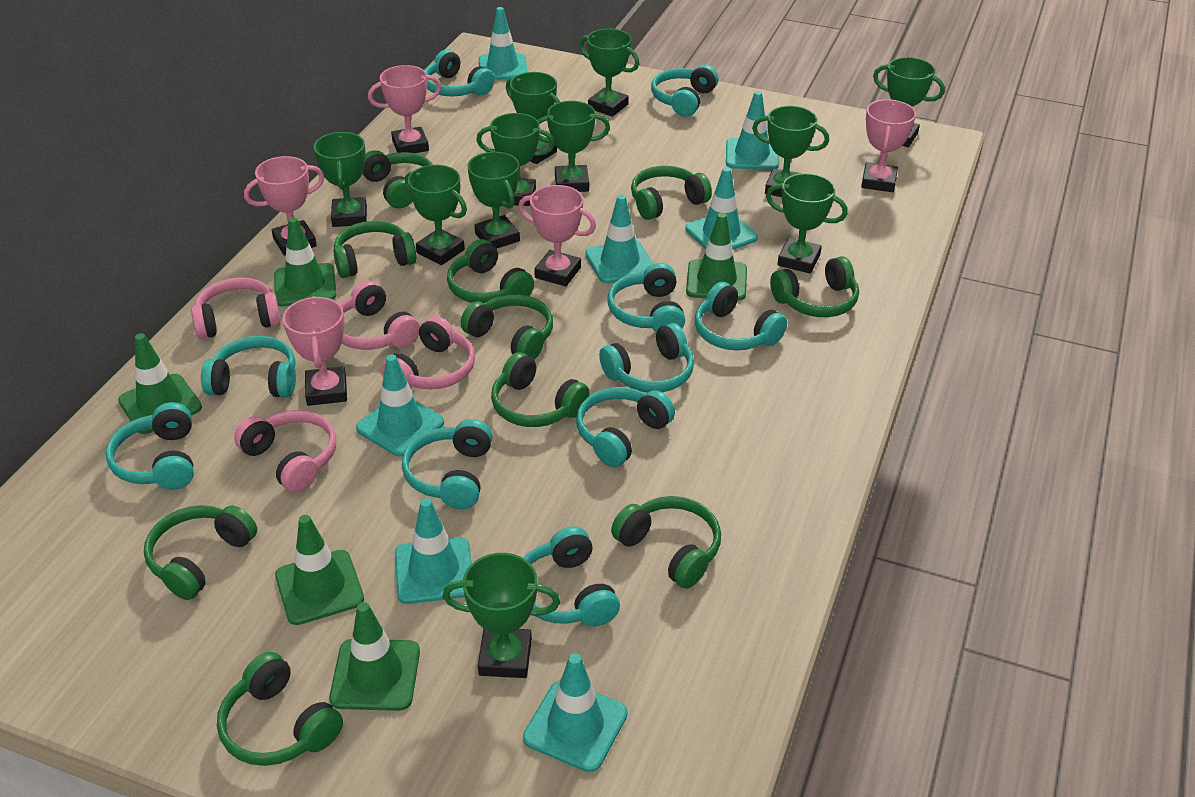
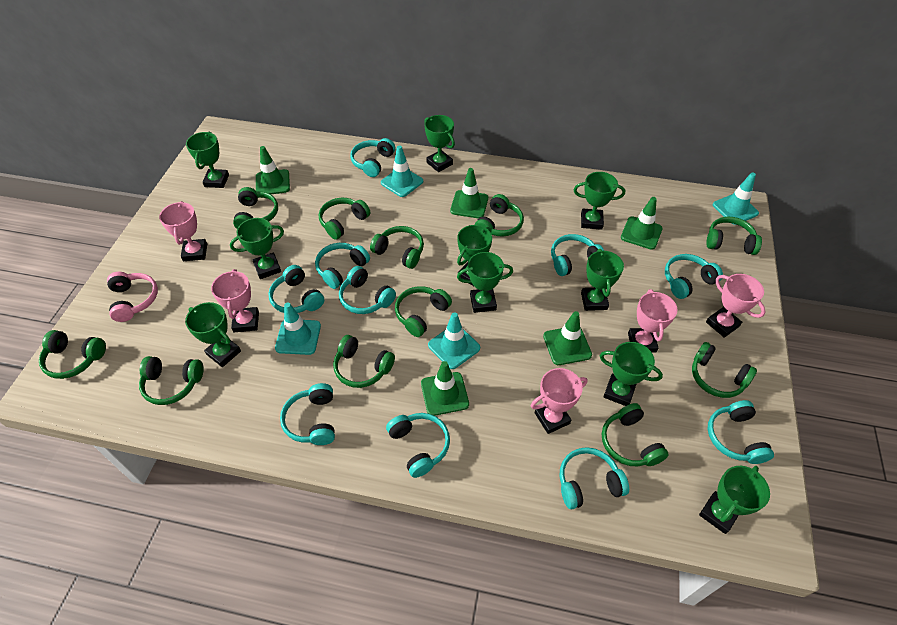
green headphones: [144,505,257,600] [217,652,343,766] [333,221,416,278] [362,150,433,208] [447,239,534,303] [461,294,553,360] [491,352,590,427] [611,496,721,589] [631,166,712,220] [770,256,859,317] = 10 -> [39,330,106,379] [139,356,204,405] [233,187,278,229] [319,198,370,240] [333,335,395,388] [370,226,424,269] [395,286,452,337] [475,194,524,236] [602,403,669,466] [692,342,757,398] [706,217,762,255] = 11
green trophy: [314,132,367,227] [405,165,467,265] [443,553,560,678] [467,152,520,248] [476,113,555,206] [506,72,560,164] [538,101,610,192] [579,29,639,117] [752,106,829,197] [766,173,848,274] [873,57,945,147] = 11 -> [185,302,241,367] [186,132,229,188] [230,218,284,279] [424,115,455,172] [457,225,492,286] [457,252,513,313] [573,172,625,230] [581,249,624,311] [600,342,663,406] [699,466,770,534] = 10
pink headphones: [191,277,281,339] [234,410,336,492] [339,281,420,350] [381,316,475,389] = 4 -> [107,272,158,322] = 1
turquoise traffic cone: [356,354,444,457] [395,498,472,604] [479,7,527,80] [523,653,628,772] [585,195,654,284] [686,167,758,250] [726,91,779,170] = 7 -> [275,303,321,355] [381,145,423,197] [428,312,480,369] [713,173,759,225] = 4

